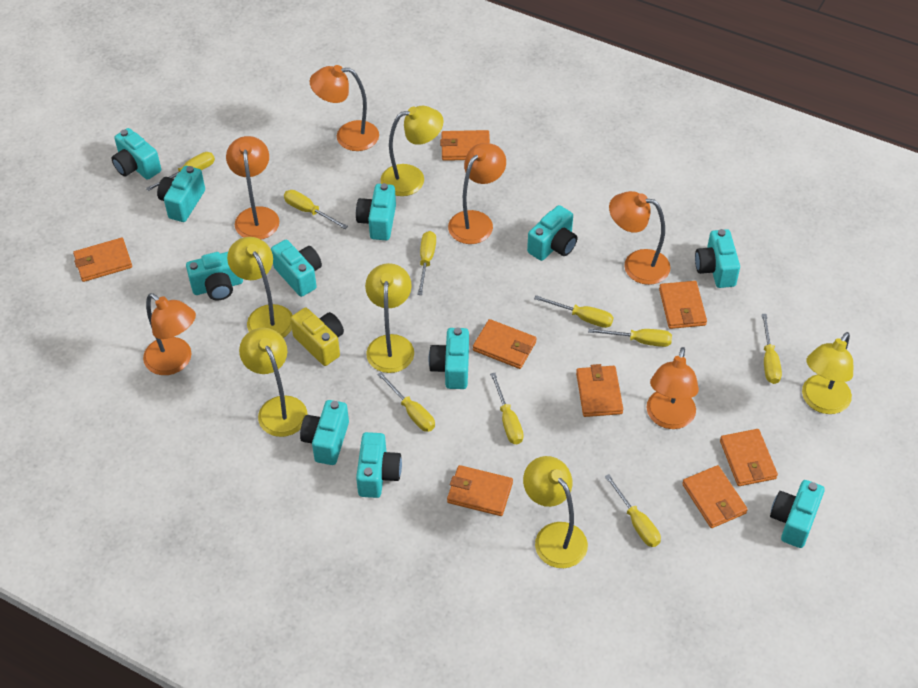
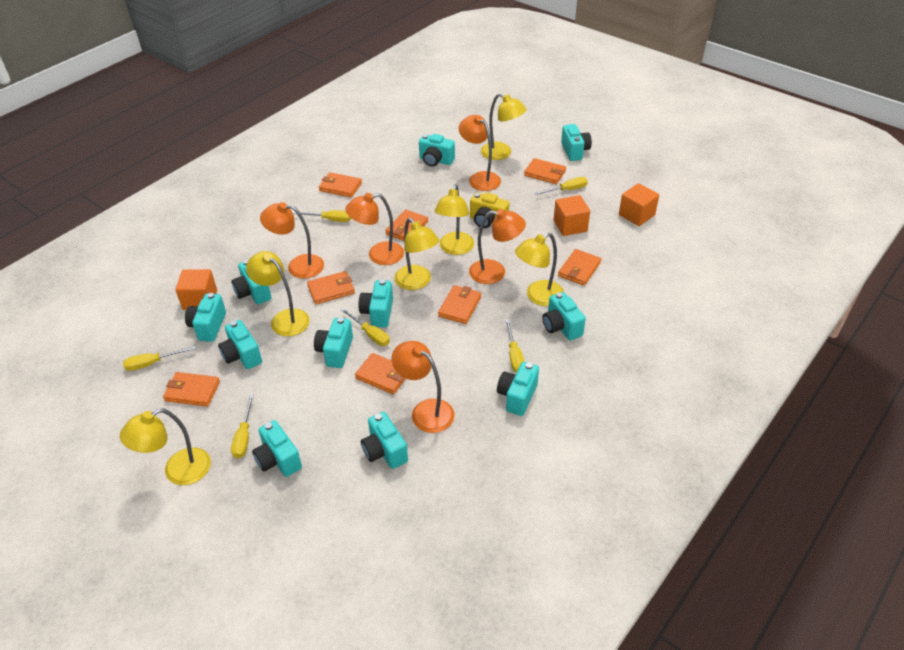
orange cube: none = 0 -> [175,269,217,310] [554,195,590,236] [619,183,659,226] = 3
orange lamp: [143,293,196,375] [226,136,279,240] [310,65,379,151] [448,143,506,244] [609,191,671,285] [647,347,699,429] = 6 -> [260,202,324,278] [345,193,404,265] [392,341,454,433] [459,115,501,191] [469,209,526,284] = 5
yellow screwdriver: [146,152,215,191] [284,190,348,229] [377,372,435,432] [417,231,436,295] [490,373,524,444] [534,295,614,328] [588,328,672,347] [605,474,661,547] [762,314,782,384] = 9 -> [123,346,196,371] [231,395,254,458] [293,210,351,222] [341,308,390,346] [505,319,524,372] [534,177,588,195] = 6

